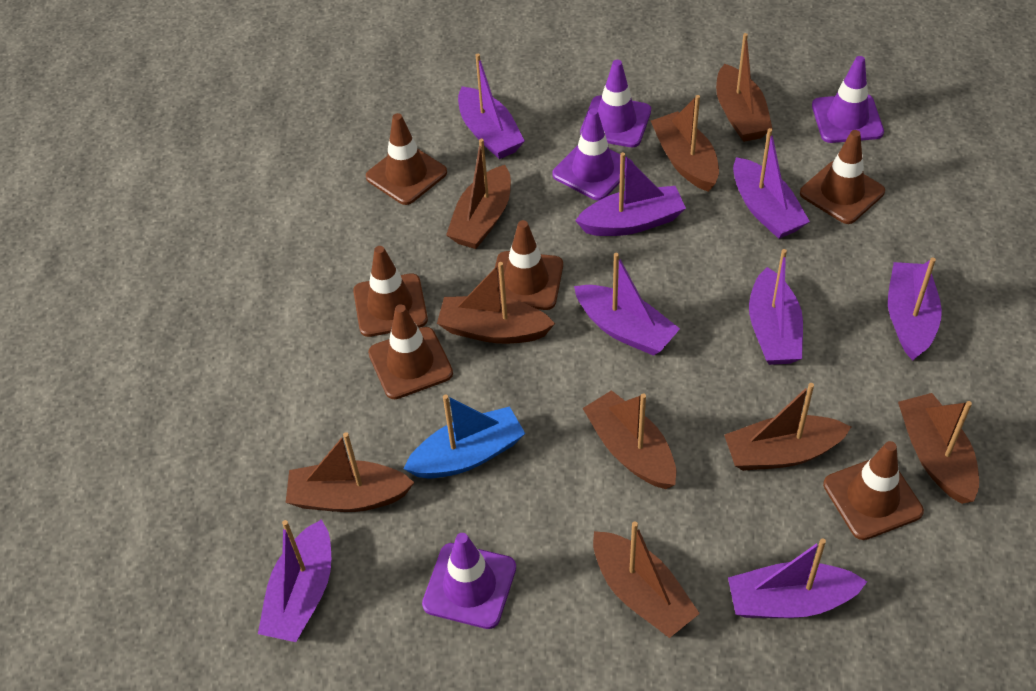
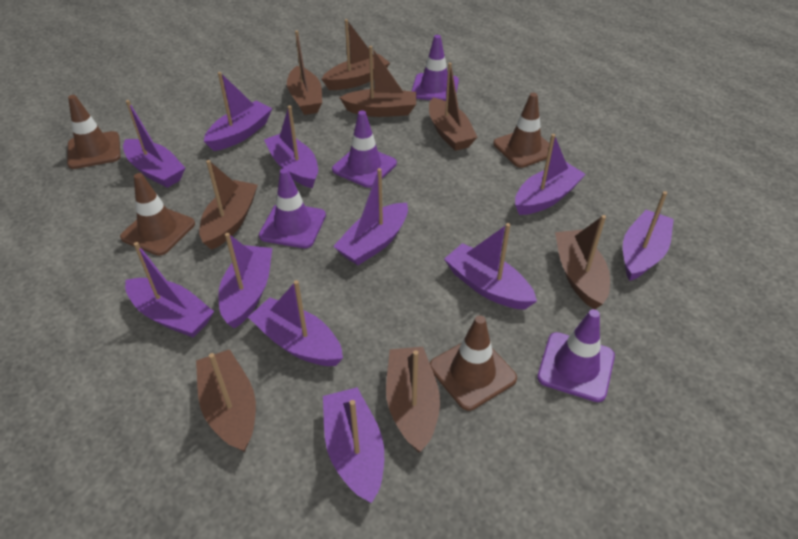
blue boat: [404,394,526,479] = 1 -> none = 0
brown boat: [286,432,415,512] [437,262,555,344] [446,139,511,249] [582,390,676,489] [593,521,700,638] [651,95,719,192] [716,33,773,142] [724,383,851,471] [898,393,979,504] = 9 -> [196,349,256,452] [199,160,258,250] [287,31,322,115] [322,19,390,90] [339,46,416,117] [386,347,440,452] [429,62,478,151] [555,215,610,309] = 8
brown traffic cone: [353,246,428,337] [366,113,447,205] [368,304,453,399] [495,220,563,310] [800,130,885,224] [823,441,924,540] = 6 -> [67,95,121,169] [120,173,195,256] [430,315,517,411] [493,93,550,168] = 4
purple boat: [258,519,331,642] [458,54,525,159] [574,253,680,356] [575,152,686,236] [728,538,868,618] [733,128,810,239] [749,249,803,365] [888,257,942,360] = 8 -> [123,100,185,188] [125,242,214,337] [204,72,273,151] [218,233,272,329] [248,280,343,366] [264,105,318,188] [323,387,384,503] [333,168,408,265] [444,223,537,310] [515,134,586,215] [623,191,674,281] = 11

